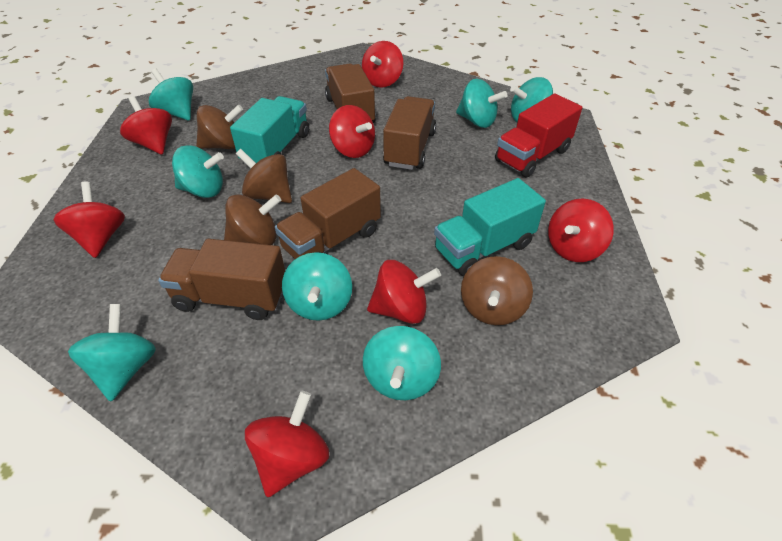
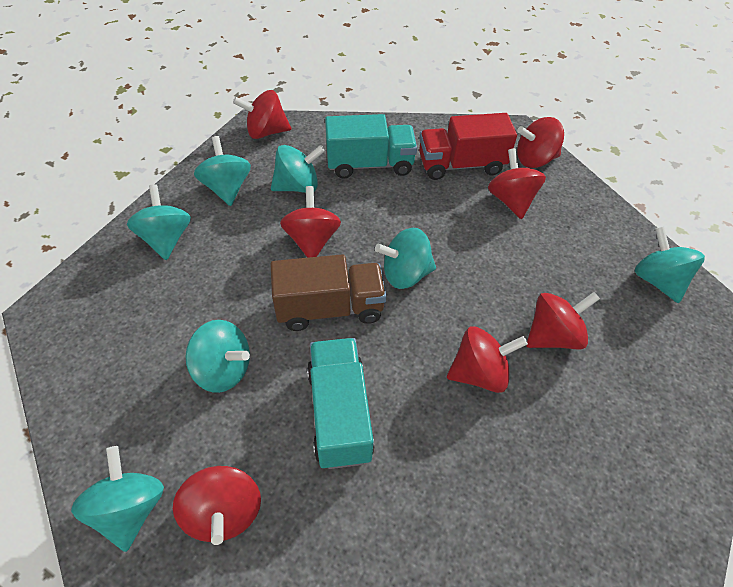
brown spinning top: [196,105,243,149] [224,194,281,245] [236,149,292,203] [461,256,533,325] = 4 -> none = 0
brown truck: [158,239,285,320] [275,168,381,259] [325,64,376,123] [383,96,436,170] = 4 -> [270,254,386,331] = 1

